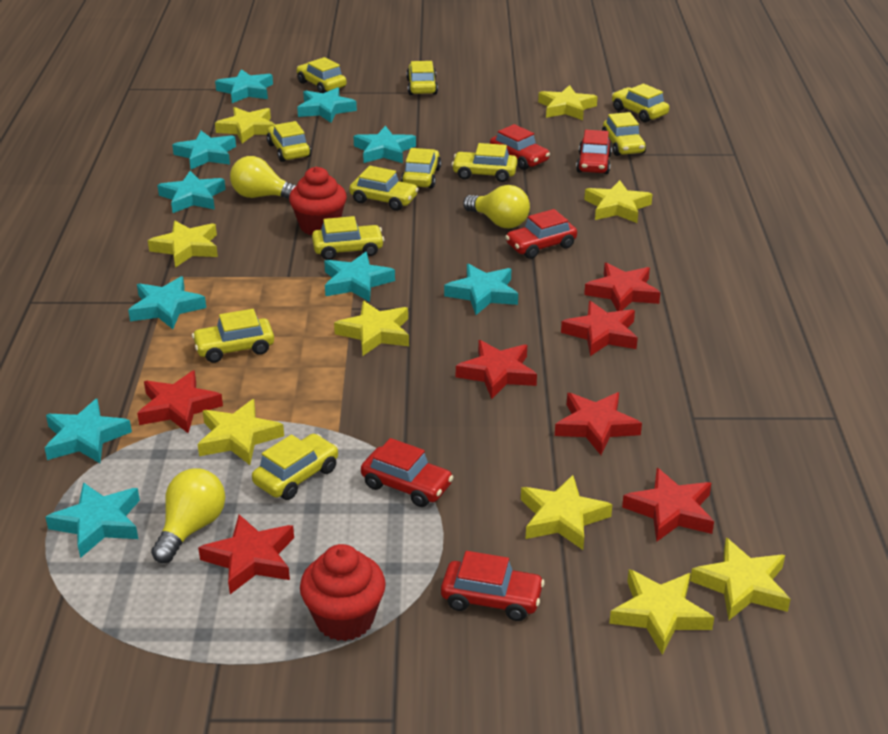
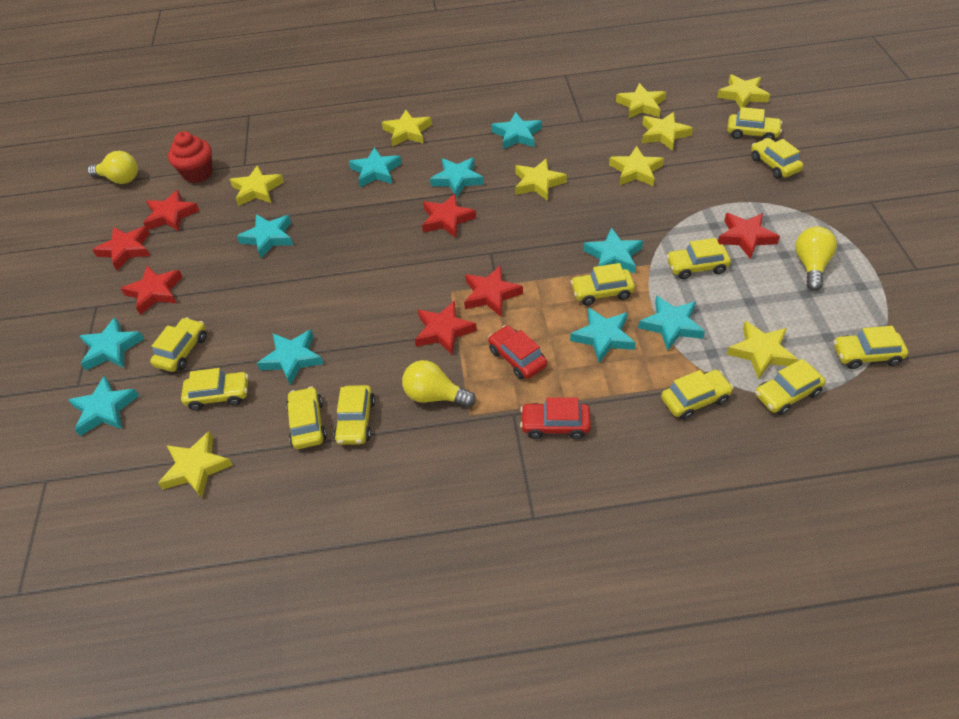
red car: [361,438,454,507] [441,551,545,621] [490,124,550,170] [505,209,577,259] [576,130,612,174] = 5 -> [488,325,547,380] [520,397,591,439] = 2
red cupcake: [289,167,347,235] [300,544,386,641] = 2 -> [168,131,213,183] = 1

